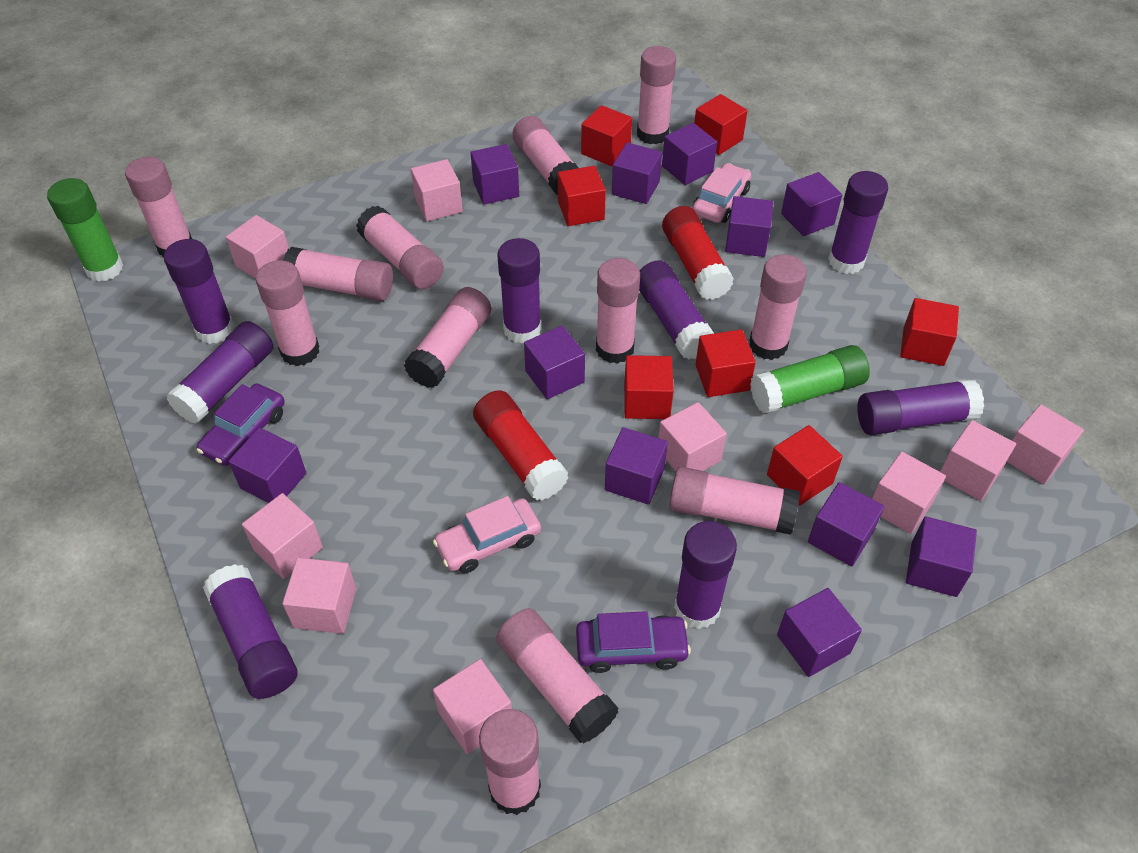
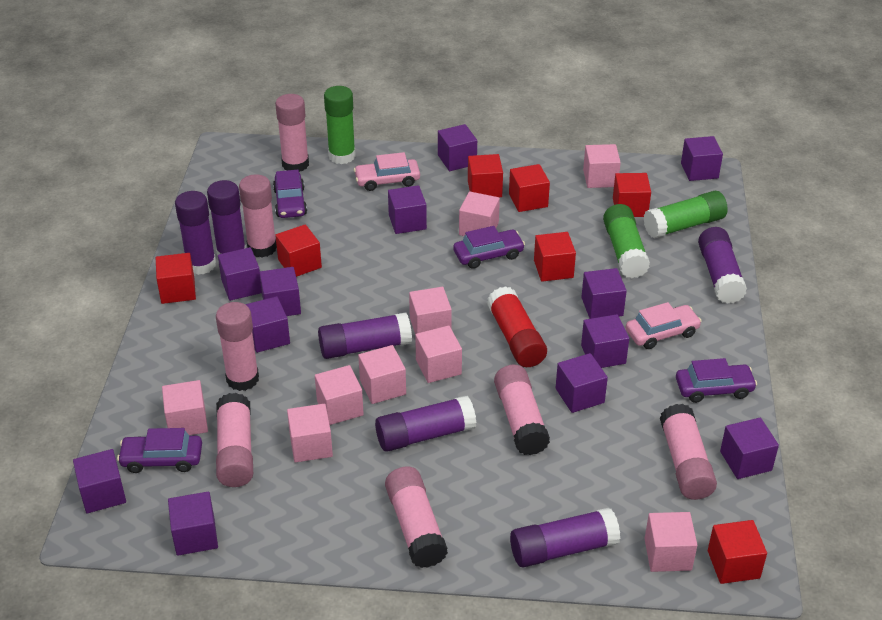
green glue stick: [47,178,124,282] [750,345,870,414] = 2 -> [324,86,356,164] [603,204,650,278] [643,191,728,239] = 3
pink glue stick: [125,157,192,258] [256,260,319,366] [283,247,393,301] [356,206,444,289] [404,287,491,388] [479,709,541,815] [496,608,619,744] [513,116,579,195] [596,258,640,364] [637,46,676,144] [669,467,800,535] [749,254,807,360] = 12 -> [216,302,259,391] [216,393,253,487] [239,174,277,258] [275,94,309,172] [385,467,448,568] [494,365,550,455] [660,404,717,500] = 7
purple car: [197,383,285,466] [576,611,691,673] = 2 -> [117,428,202,473] [273,170,307,218] [453,226,525,269] [676,358,757,403] = 4
purple cube: [228,428,306,503] [470,144,519,205] [524,326,585,399] [605,427,668,505] [612,142,662,204] [662,123,717,185] [725,196,774,257] [777,588,862,677] [781,172,842,236] [808,482,885,566] [906,516,977,597] = 11 -> [73,449,126,513] [168,491,218,556] [218,247,262,301] [245,296,290,353] [259,267,301,316] [388,185,427,234] [438,124,477,171] [556,353,608,413] [581,268,627,319] [581,314,629,368] [681,136,723,181] [720,418,779,479] = 12
purple glue stick: [164,239,234,344] [166,321,273,424] [203,564,298,699] [497,238,541,343] [639,260,714,360] [674,521,737,629] [828,171,888,274] [857,379,984,435] = 8 -> [175,191,216,275] [207,180,246,257] [318,312,412,359] [375,396,476,452] [510,508,621,568] [698,227,747,304] = 6
red glue stick: [473,390,569,501] [662,206,734,300] = 2 -> [487,286,547,367] = 1

